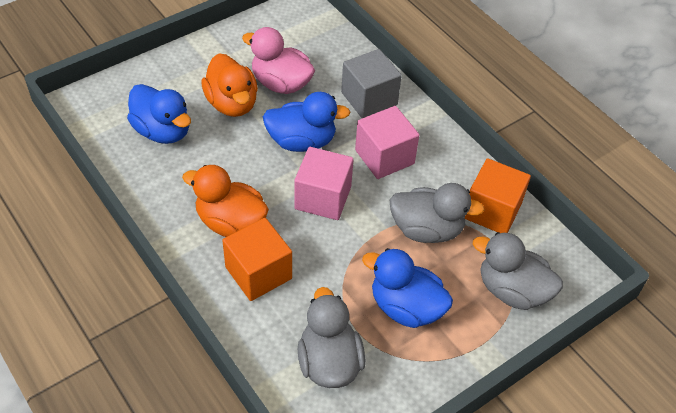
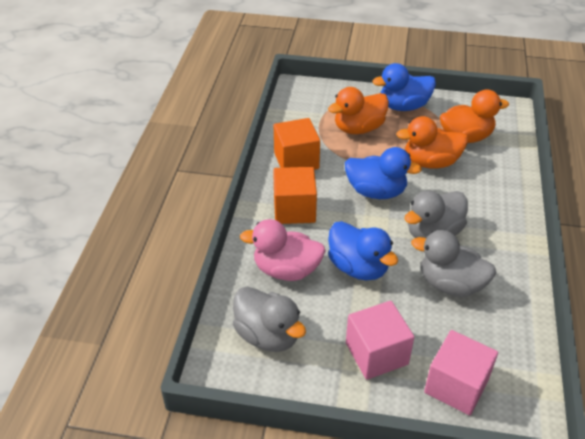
grey cube: [341,49,402,118] = 1 -> none = 0
orange duck: [182,165,269,237] [201,53,258,117] = 2 -> [328,87,389,134] [396,116,468,169] [440,90,509,143] = 3

